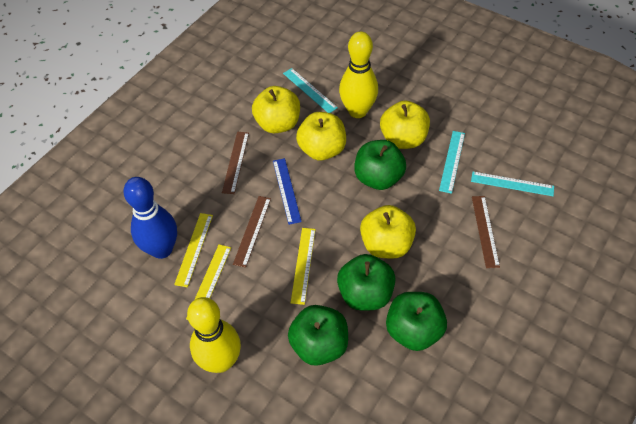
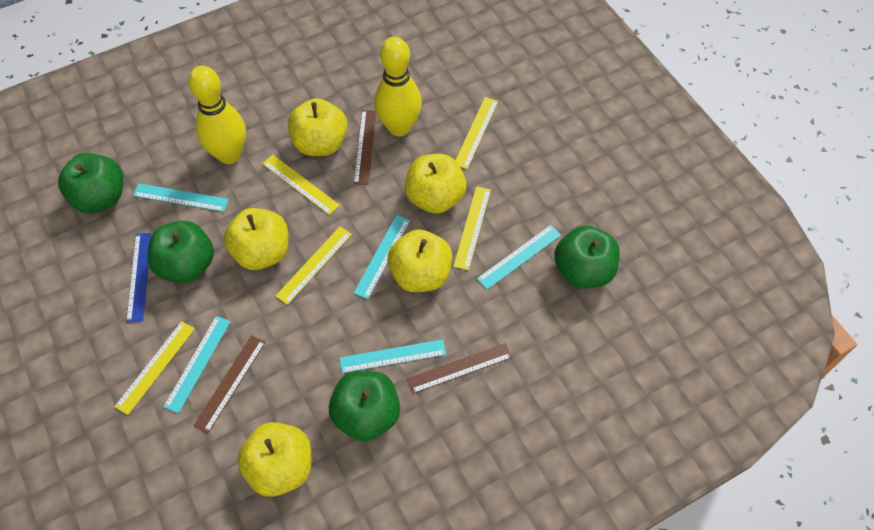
blue bowling pin: [123,177,177,259] = 1 -> none = 0
turquoise ruler: [283,68,338,113] [439,131,465,194] [471,172,554,196] = 3 -> [133,183,229,212] [164,316,231,413] [339,339,446,373] [354,215,410,299] [477,225,561,290] = 5
yellow apple: [252,86,300,133] [296,112,346,160] [360,205,416,259] [380,100,430,149] = 4 -> [224,208,288,270] [237,422,311,497] [288,98,348,156] [387,229,452,292] [405,154,467,214] = 5
yellow ruler: [174,213,213,287] [186,244,231,320] [291,228,316,305] = 3 -> [114,321,195,415] [262,155,340,215] [276,227,352,305] [453,186,491,270] [455,97,498,169] = 5

